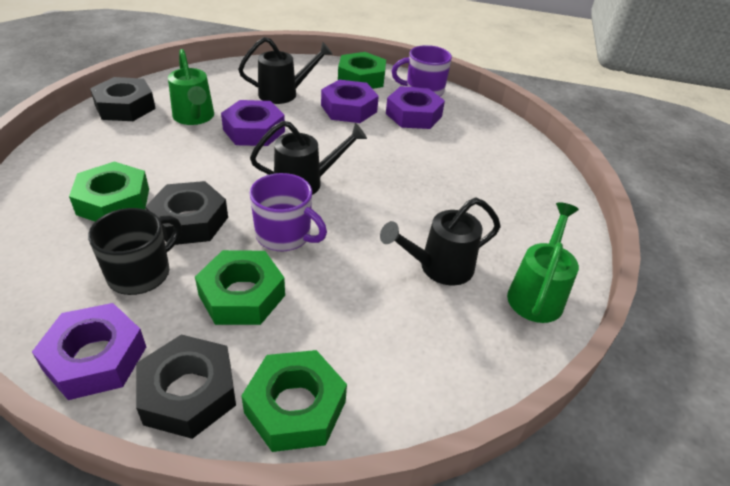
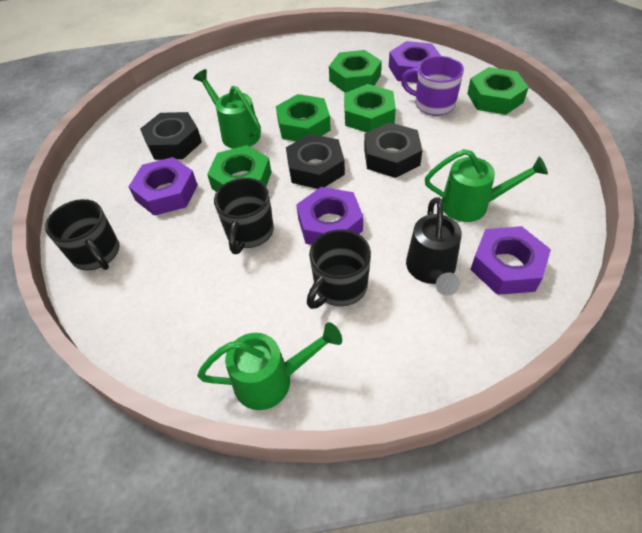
black mug: [88,208,181,295] = 1 -> [45,199,120,270] [214,178,274,254] [307,229,371,309] = 3
black watering can: [238,37,333,104] [250,121,367,195] [380,198,500,285] = 3 -> [406,197,462,296] = 1
green nut: [69,162,149,222] [195,250,285,325] [241,350,347,452] [338,52,386,89] = 4 -> [207,145,272,192] [276,94,331,141] [329,50,382,93] [344,84,396,133] [467,67,529,115] = 5
green watering can: [168,49,214,125] [507,202,579,323] = 2 -> [193,69,261,149] [197,322,342,410] [425,149,548,222] = 3
purple mug: [250,173,327,251] [392,45,452,96] = 2 -> [401,56,464,116] = 1

